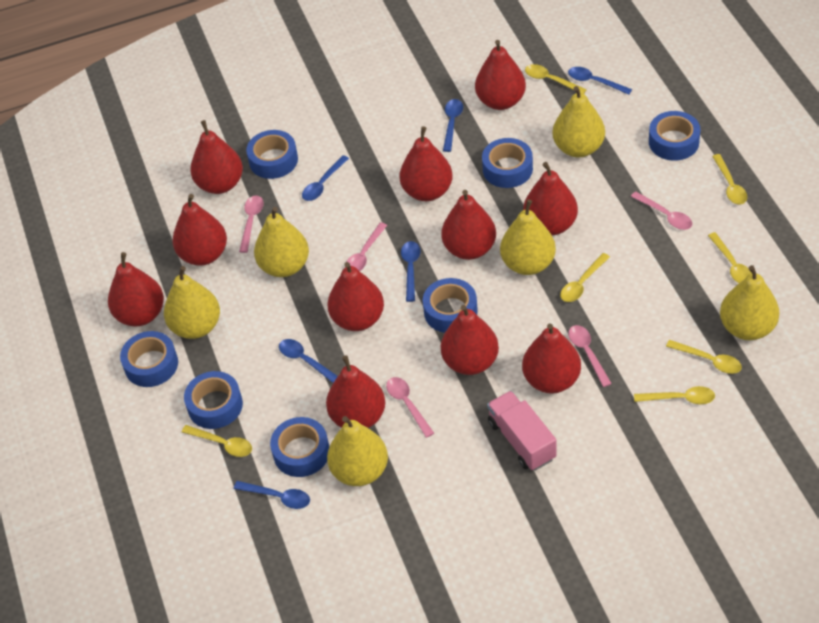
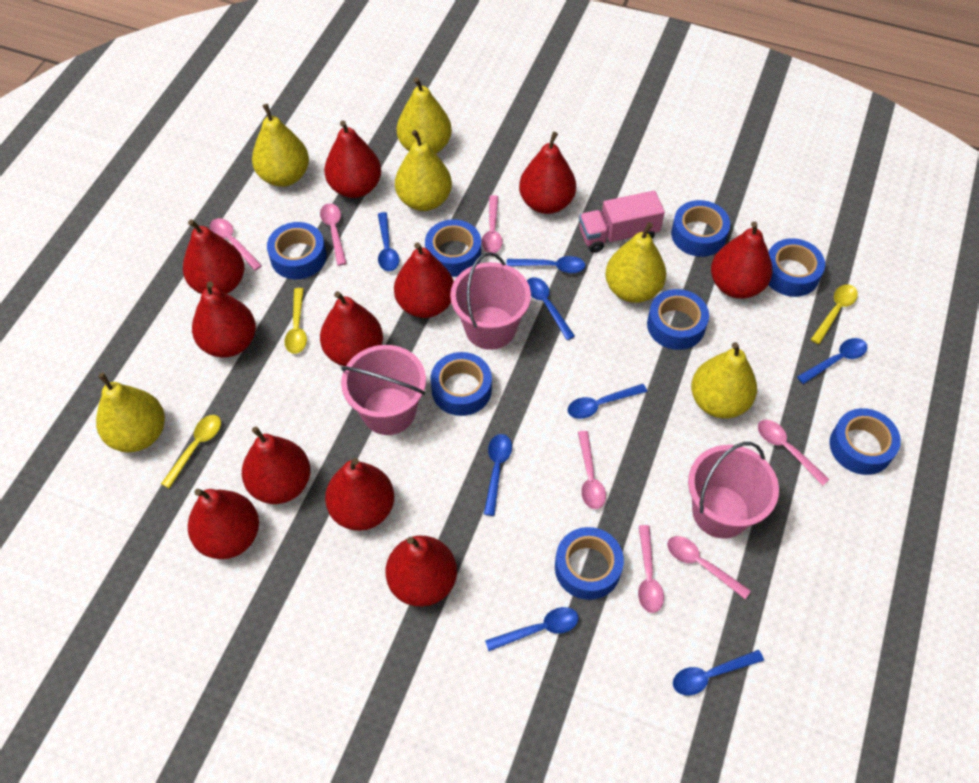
blue spoon: [234,481,310,509] [279,339,338,383] [302,155,349,201] [401,241,421,302] [443,99,463,152] [568,67,632,95] = 6 -> [378,212,399,271] [484,434,512,516] [485,607,579,651] [506,256,585,273] [527,277,575,340] [568,384,647,419] [673,650,764,695] [797,338,868,384] = 8
blue tape: [120,331,178,387] [184,371,243,429] [246,130,298,179] [270,417,329,477] [423,278,478,333] [482,138,533,188] [649,111,701,161] = 7 -> [267,222,326,279] [425,220,481,277] [431,352,492,416] [555,527,624,600] [647,289,709,350] [671,200,730,257] [769,238,825,297] [829,408,901,475] = 8
pink bucket: none = 0 -> [341,345,426,435] [450,252,531,350] [688,442,779,538] = 3
pink spoon: [239,195,264,253] [347,222,387,271] [386,377,434,438] [568,325,612,387] [631,191,692,230] = 5 -> [210,218,262,271] [320,203,347,266] [481,195,503,253] [578,431,606,509] [638,525,664,613] [667,536,751,599] [758,420,830,486] = 7
yellow spoon: [182,425,252,457] [525,64,587,94] [560,253,610,302] [634,386,715,404] [666,340,742,374] [708,232,752,283] [712,154,747,205] = 7 -> [161,415,221,489] [284,288,307,354] [811,284,858,344] = 3

